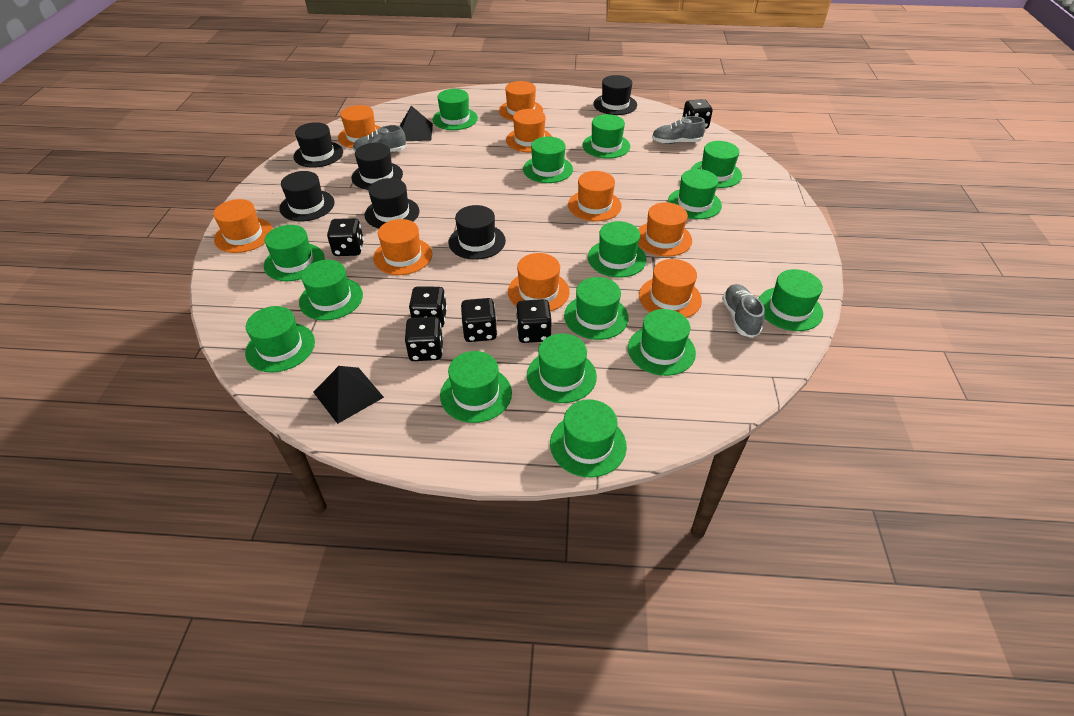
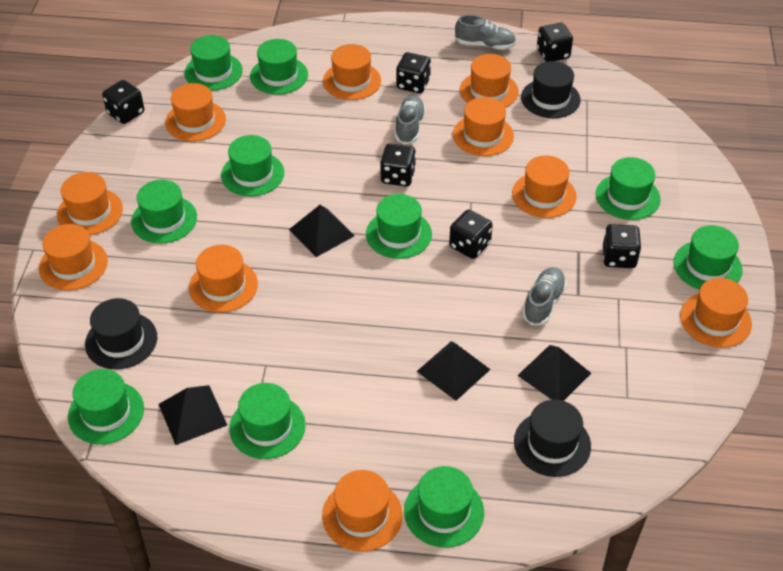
black hat: [279,171,335,221] [293,122,343,168] [352,143,403,190] [365,178,419,228] [449,205,506,260] [593,75,637,115] = 6 -> [85,298,157,369] [514,400,591,477] [521,61,581,118] = 3
black pyramid: [313,366,384,424] [400,106,433,141] = 2 -> [159,385,227,445] [289,205,355,257] [417,341,491,401] [517,345,591,401] = 4
green hat: [245,306,315,372] [264,225,325,281] [299,260,363,321] [432,89,478,130] [440,351,512,423] [523,137,573,183] [527,333,597,403] [550,400,627,477] [564,277,629,340] [583,114,630,159] [588,221,647,278] [628,309,696,376] [668,169,722,219] [691,141,742,188] [759,269,823,331] = 15 -> [68,369,144,444] [131,180,197,244] [184,35,243,91] [221,135,284,196] [229,383,306,459] [250,39,308,95] [366,194,432,259] [404,466,484,548] [596,157,661,220] [674,225,743,290] = 10
orange hat: [213,199,273,253] [338,105,380,148] [373,219,432,275] [499,81,543,121] [506,109,552,152] [508,253,570,311] [568,171,622,221] [638,202,692,257] [639,259,702,318] = 9 -> [39,224,108,290] [57,172,123,235] [165,83,226,142] [189,245,258,312] [322,470,403,552] [323,44,381,100] [453,97,514,156] [460,54,519,108] [512,156,577,218] [680,278,752,348] = 10

